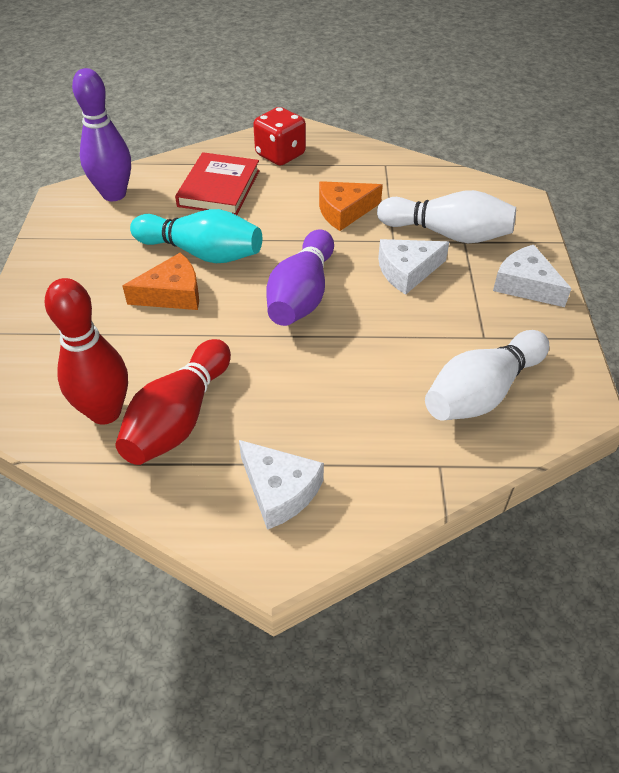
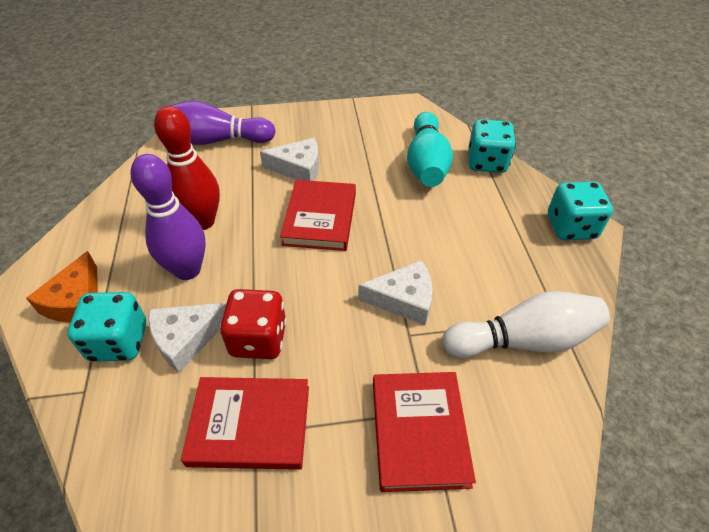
orange cheese: [123,253,199,310] [319,181,383,231] = 2 -> [26,251,98,323] = 1
red book: [175,152,260,215] = 1 -> [181,377,309,470] [280,180,356,251] [373,372,476,492] = 3
red bowling pin: [45,278,128,425] [116,339,231,465] = 2 -> [154,106,220,230] = 1
turquoise dice: none = 0 -> [67,292,146,362] [468,119,516,173] [548,182,613,240] = 3
white bowling pin: [377,190,516,243] [425,330,549,421] = 2 -> [442,291,610,358] = 1

